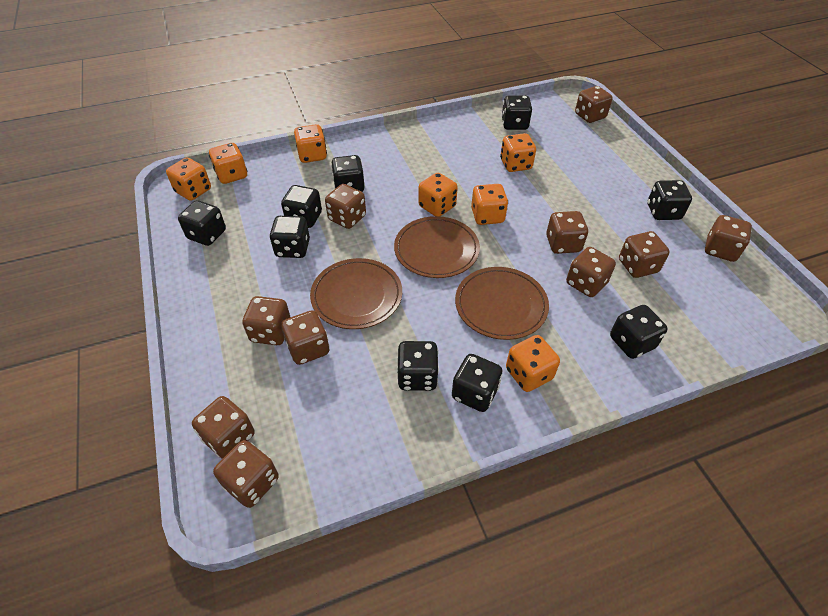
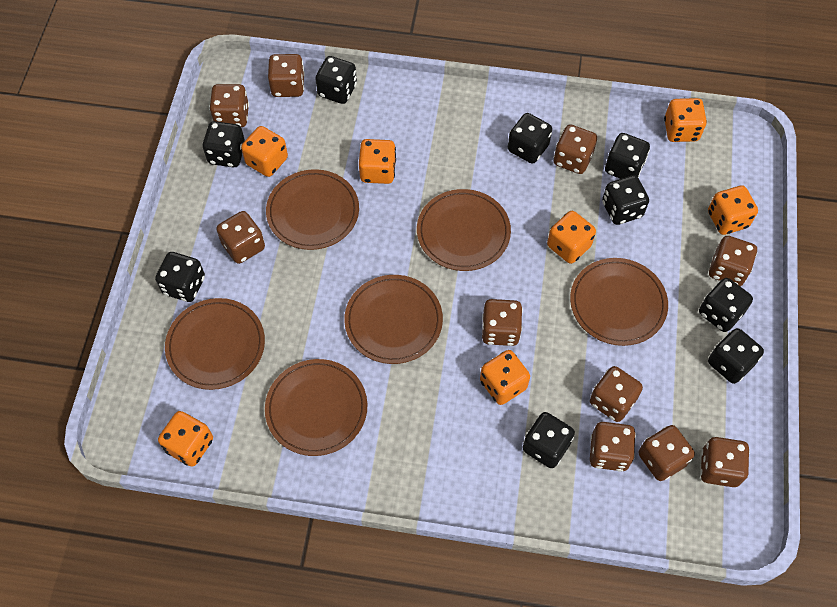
brown plate: [310,258,402,329] [394,216,480,278] [455,267,549,340] = 3 -> [165,298,265,390] [265,359,367,456] [266,169,359,250] [344,275,443,364] [417,189,511,271] [570,258,668,346] = 6

